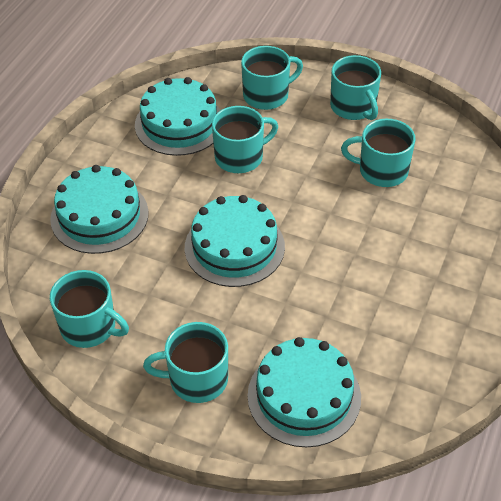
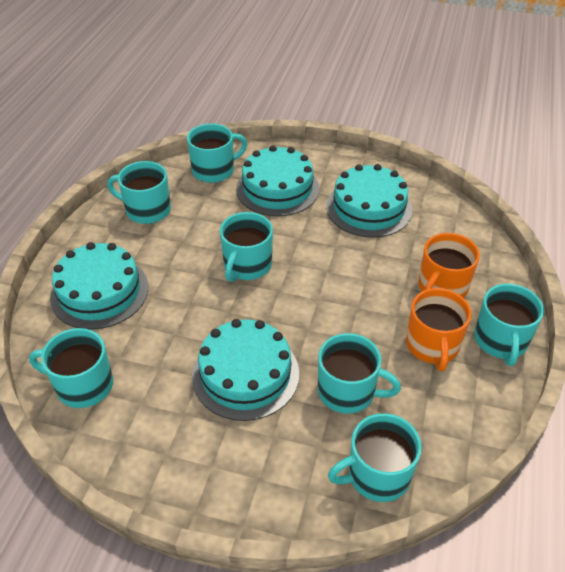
orange mug: none = 0 -> [406,288,471,371] [419,233,480,298] = 2
turquoise mug: [50,270,129,348] [143,322,228,403] [212,106,278,173] [241,46,303,110] [330,55,381,120] [341,119,415,187] = 6 -> [29,328,113,408] [107,161,171,224] [187,124,247,183] [220,212,273,282] [318,333,401,414] [328,413,422,502] [474,284,544,366] = 7

